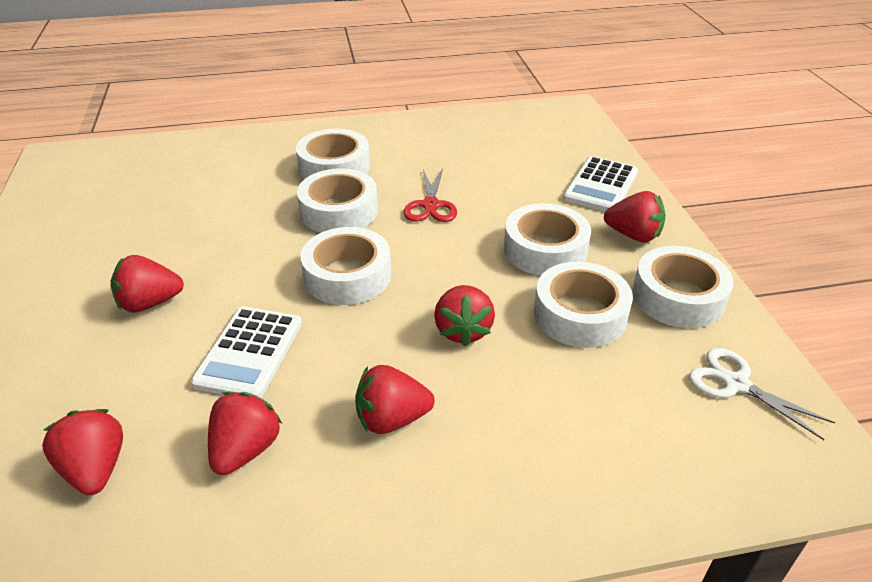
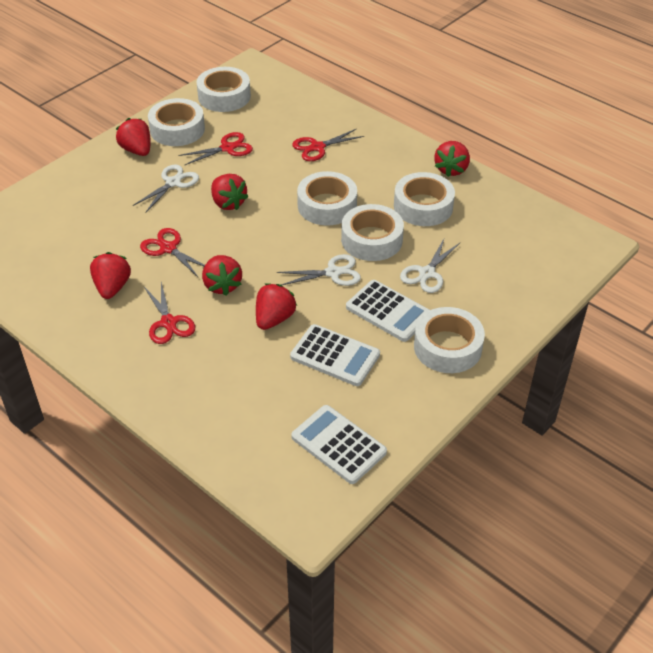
red scissors: [403,168,457,222] = 1 -> [140,228,205,277] [144,282,195,344] [179,132,253,165] [292,129,364,161] = 4
white calculator: [191,307,302,398] [563,156,638,212] = 2 -> [290,324,380,386] [291,405,387,484] [346,280,430,342] = 3
white scissors: [689,348,835,440] = 1 -> [133,164,199,213] [277,254,361,286] [400,237,460,293] = 3

